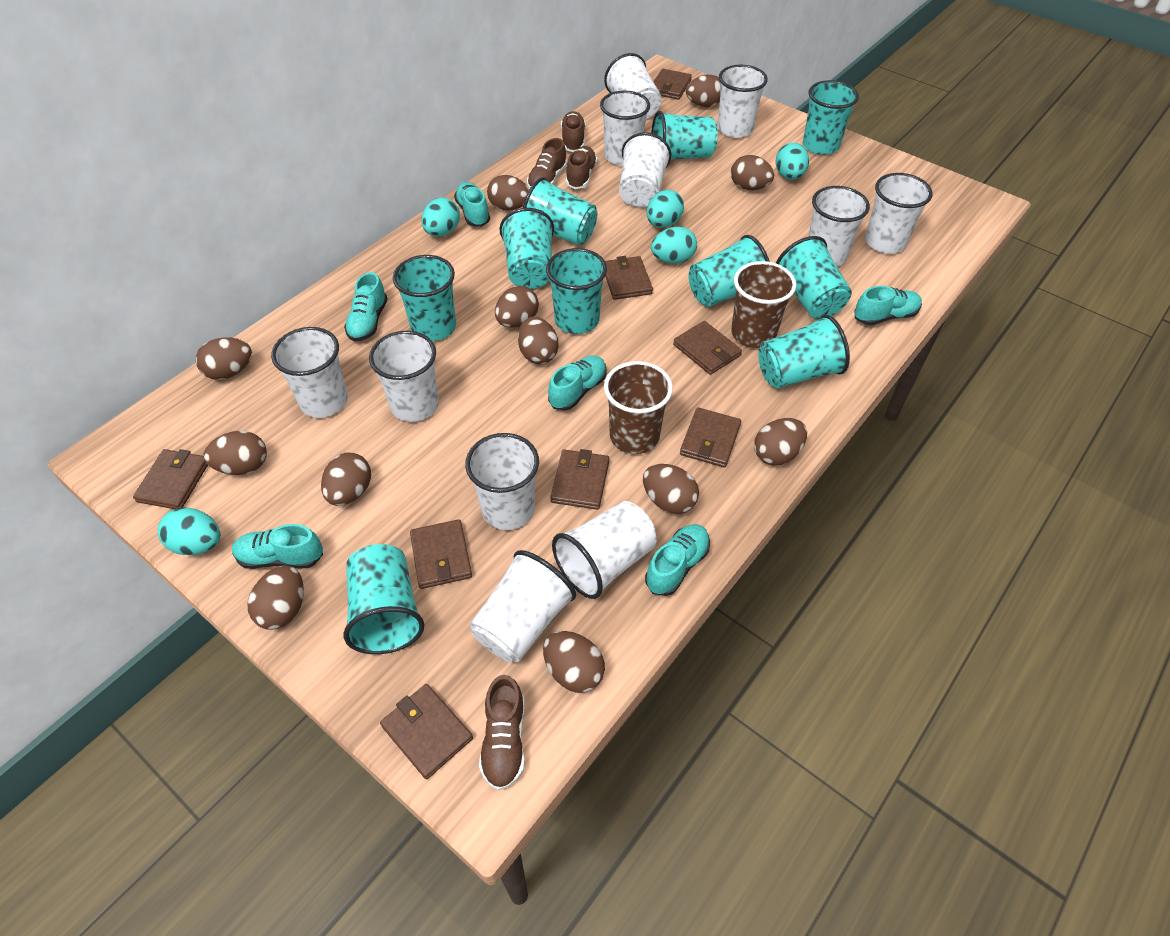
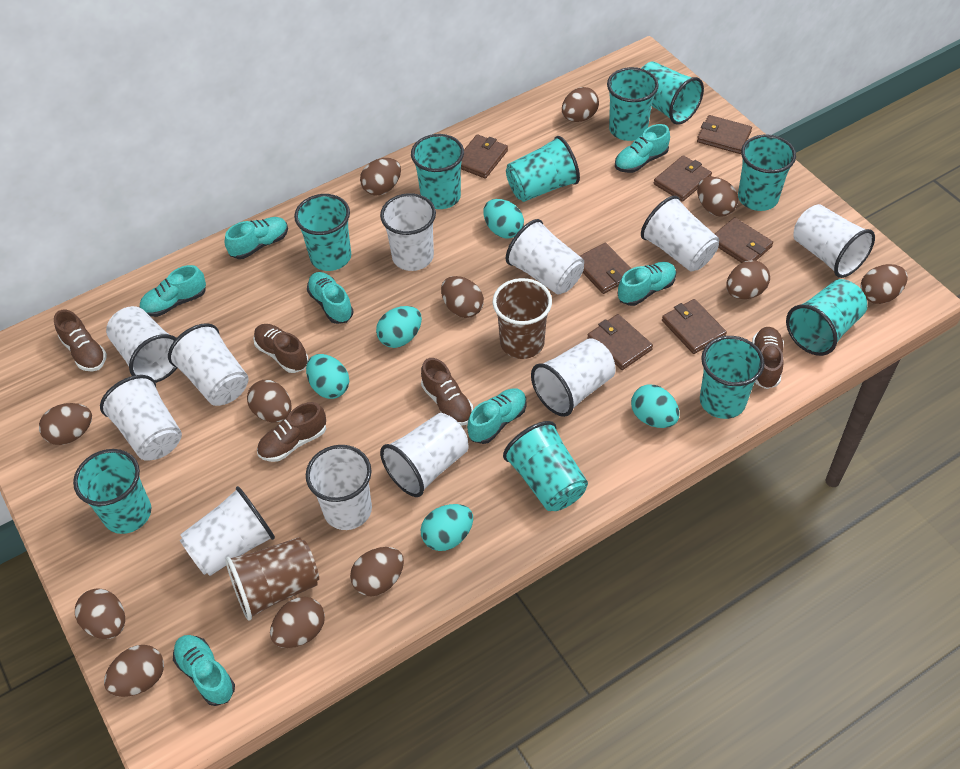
brown shoe: [479,675,525,791] [527,138,567,189] [561,111,585,152] [566,146,597,189] = 4 -> [54,309,107,372] [253,324,308,373] [257,402,326,462] [421,358,473,426] [752,327,784,389] = 5
brown wallet: [133,449,208,509] [380,684,473,779] [410,519,472,589] [550,449,609,510] [605,256,653,300] [654,69,692,100] [673,321,742,375] [680,407,741,468] = 8 -> [461,134,508,179] [580,243,631,294] [587,314,653,370] [654,155,712,202] [662,299,727,354] [697,115,752,154] [715,217,773,263] = 7
turquoise shoe: [232,524,323,569] [344,272,388,342] [454,182,490,227] [548,355,607,410] [645,524,710,596] [854,286,922,325] = 6 -> [140,265,206,317] [173,635,235,706] [225,217,288,259] [307,272,354,324] [467,388,526,444] [615,124,670,173] [618,262,676,306] = 7

